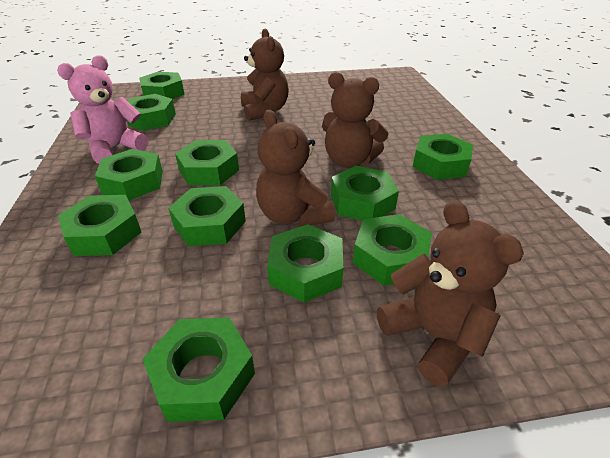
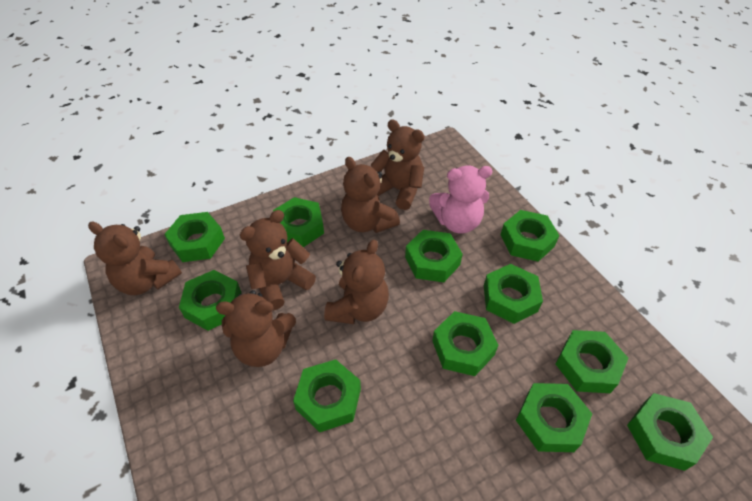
brown teddy bear: [241,29,289,121] [256,110,335,227] [322,72,389,168] [377,200,524,387] = 4 -> [88,222,182,295] [216,290,296,367] [240,210,316,310] [324,239,389,324] [341,157,400,233] [371,119,425,210] = 6

